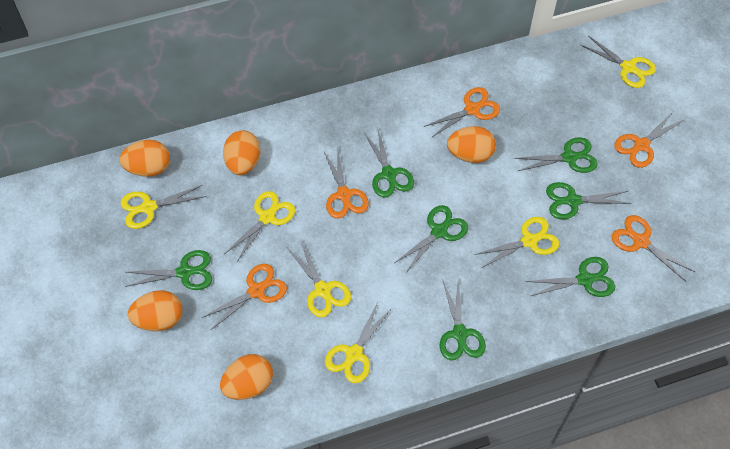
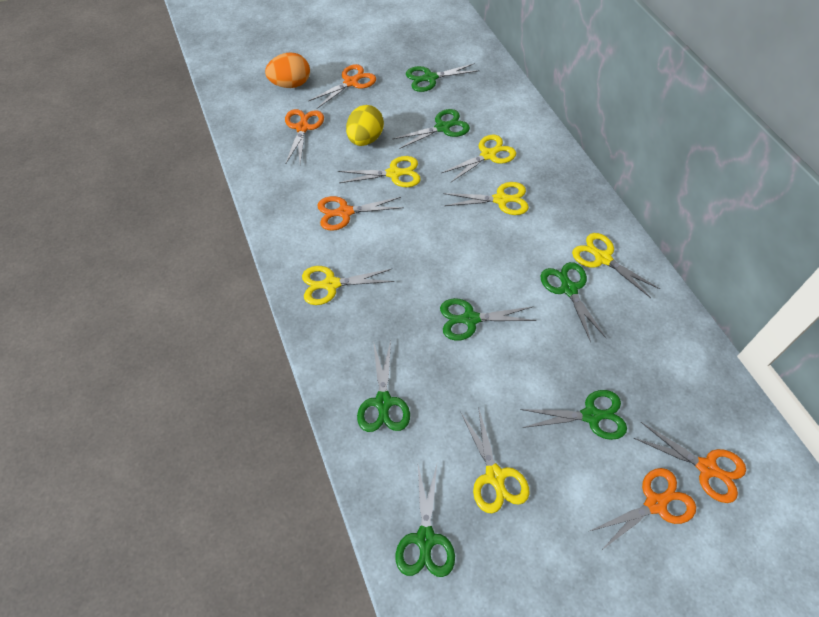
orange egg: [119,140,170,177] [128,290,182,331] [220,354,273,400] [223,130,261,175] [447,126,496,163] = 5 -> [265,52,310,88] = 1
yellow egg: none = 0 -> [346,105,384,146] = 1

